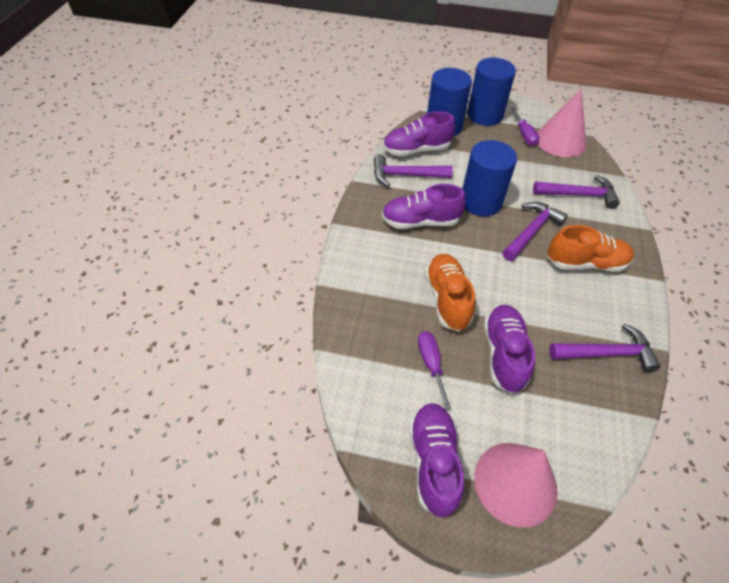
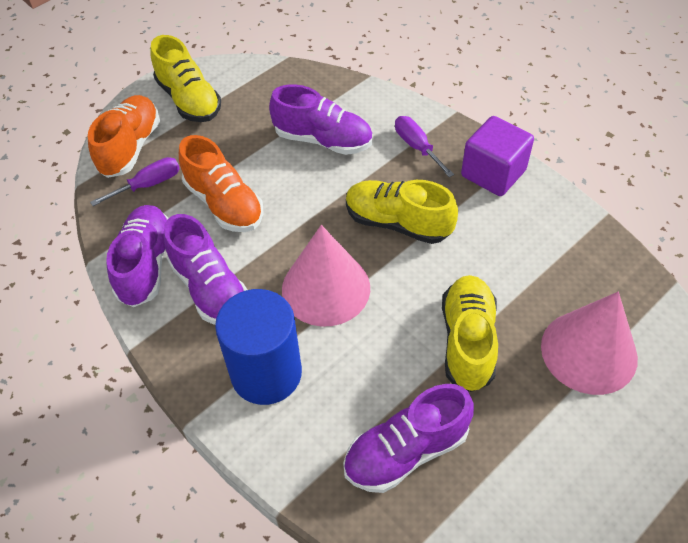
blue cylinder: [427,68,472,136] [462,140,517,216] [467,58,516,126] = 3 -> [215,289,302,405] = 1
purple cube: none = 0 -> [461,116,534,196] = 1
purple hammer: [374,154,453,187] [502,202,568,261] [533,175,620,209] [549,324,661,372] = 4 -> none = 0
yellow shoe: none = 0 -> [150,35,221,122] [346,180,458,244] [442,275,498,392] = 3

